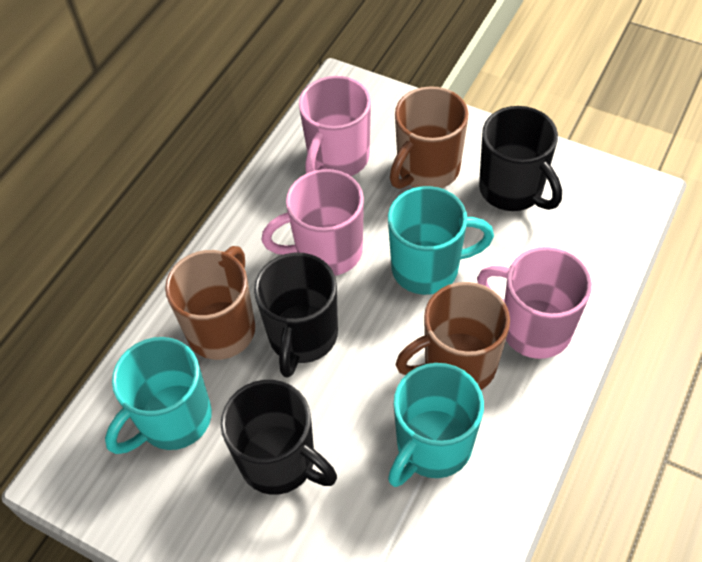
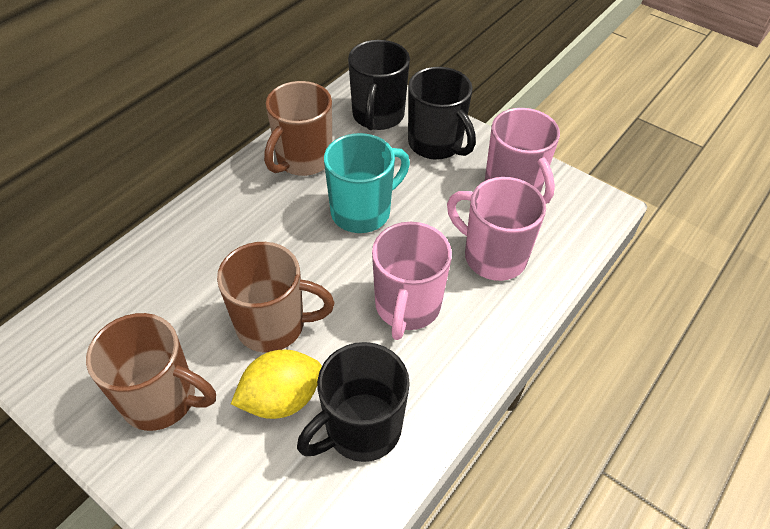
turquoise mug: [105,337,212,454] [388,186,494,295] [388,363,484,487] = 3 -> [324,133,410,233] = 1
yellow lemon: none = 0 -> [231,350,322,419] = 1

